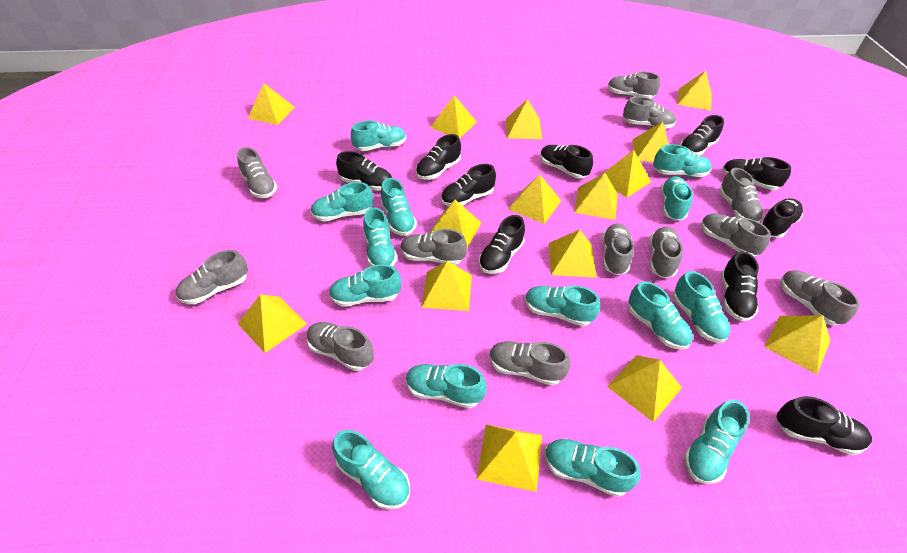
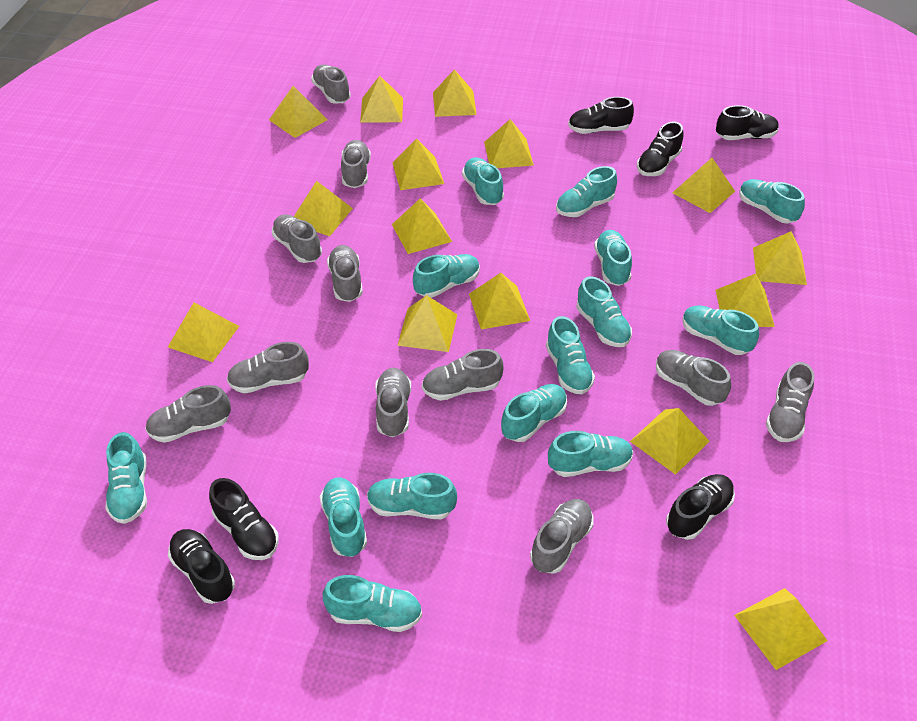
black shoe: [336,151,392,191] [416,134,461,180] [441,164,496,206] [478,215,525,274] [540,145,593,178] [680,115,724,156] [721,251,759,321] [722,157,791,190] [761,198,803,238] [777,396,872,455] = 10 -> [168,529,235,604] [209,478,279,560] [568,97,634,134] [637,122,684,176] [666,474,735,540] [716,105,779,140] = 6
grey shoe: [176,250,248,304] [237,147,277,198] [307,322,374,371] [401,229,467,265] [489,341,570,385] [602,223,634,275] [608,71,660,99] [623,97,676,129] [649,227,683,278] [701,213,771,256] [719,168,764,222] [780,270,860,325] = 12 -> [145,385,231,443] [227,342,309,393] [272,215,322,263] [311,64,351,104] [327,245,363,302] [341,140,371,188] [375,368,411,437] [422,349,503,401] [530,499,594,574] [656,350,731,406] [766,362,814,442] = 11

